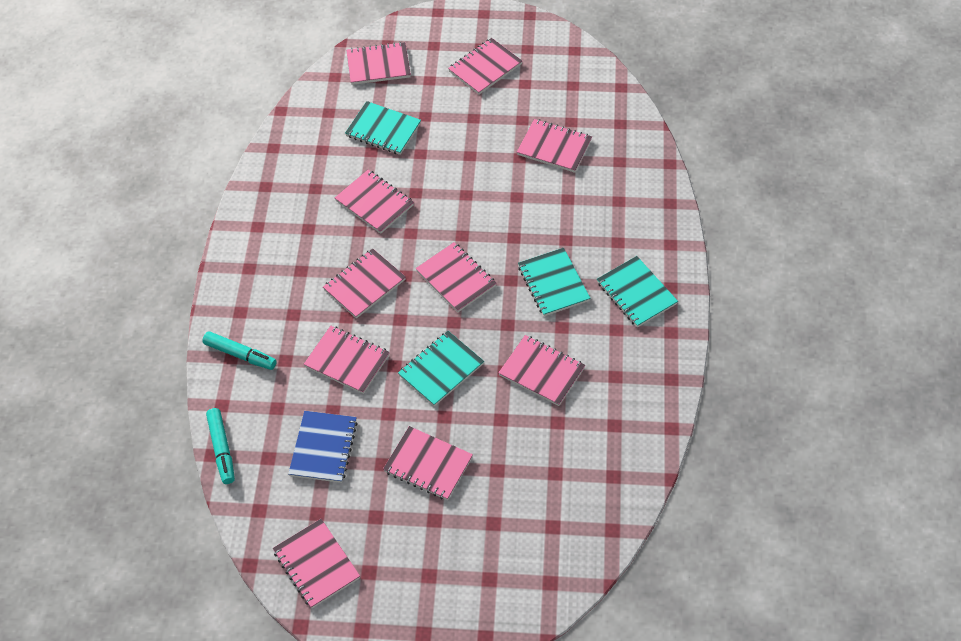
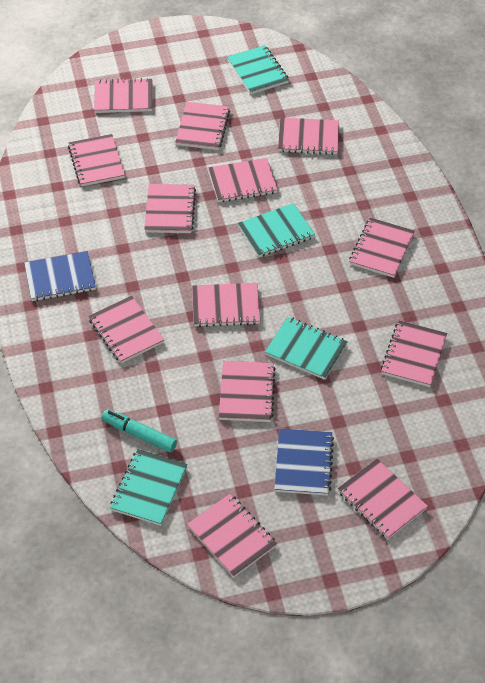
blue notebook: [288,411,358,483] = 1 -> [24,251,96,301] [274,428,334,496] = 2
pink notebook: [273,519,360,608] [303,326,390,394] [323,248,406,319] [335,170,414,234] [346,42,411,85] [383,426,473,500] [416,242,497,312] [448,38,522,94] [498,335,585,406] [517,119,592,173] = 10 -> [68,134,125,187] [88,296,164,363] [94,78,153,113] [144,184,196,233] [175,102,230,150] [187,494,277,578] [192,283,260,327] [208,158,278,202] [219,361,276,422] [278,118,339,155] [338,459,428,539] [349,217,415,278] [381,320,447,387] = 13
turquoise marker: [202,331,277,370] [206,408,235,484] = 2 -> [102,409,177,452] = 1

